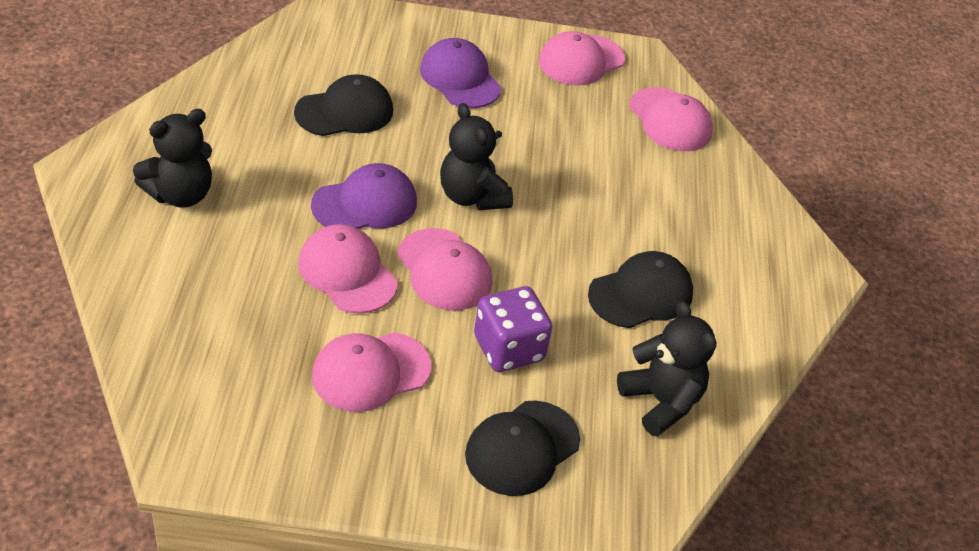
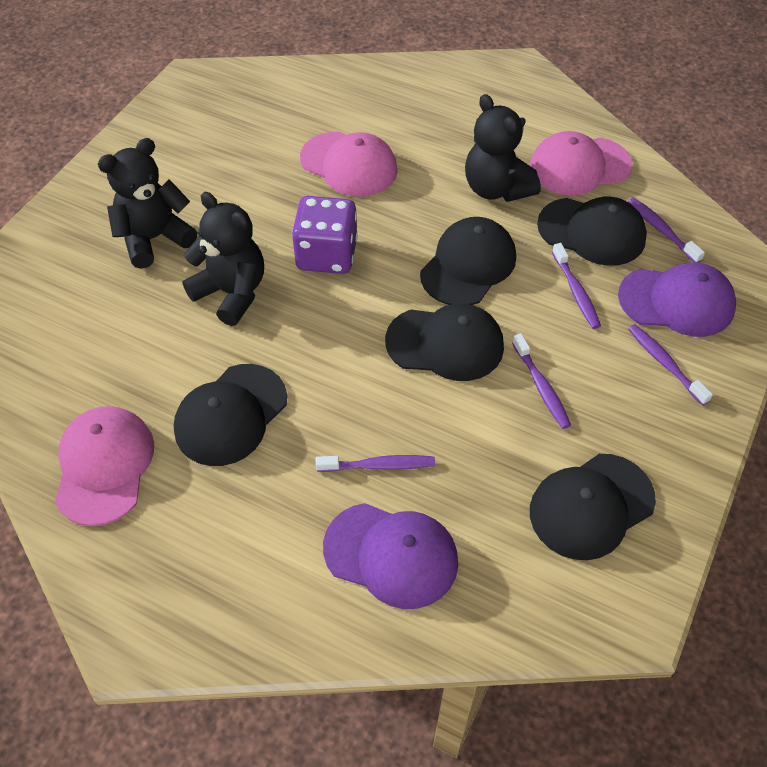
black cap: [294,74,393,136] [465,401,580,496] [588,251,693,328] = 3 -> [174,364,287,466] [385,304,504,381] [420,217,516,305] [530,454,656,560] [537,197,647,266] = 5
pink cap: [298,224,398,314] [312,332,431,412] [397,228,492,311] [539,31,625,86] [629,87,713,151] = 5 -> [55,406,154,526] [300,132,398,197] [530,131,632,195] = 3
purple toothbrush: none = 0 -> [316,455,435,472] [512,333,571,429] [552,243,601,329] [628,198,705,263] [628,324,713,406] = 5

